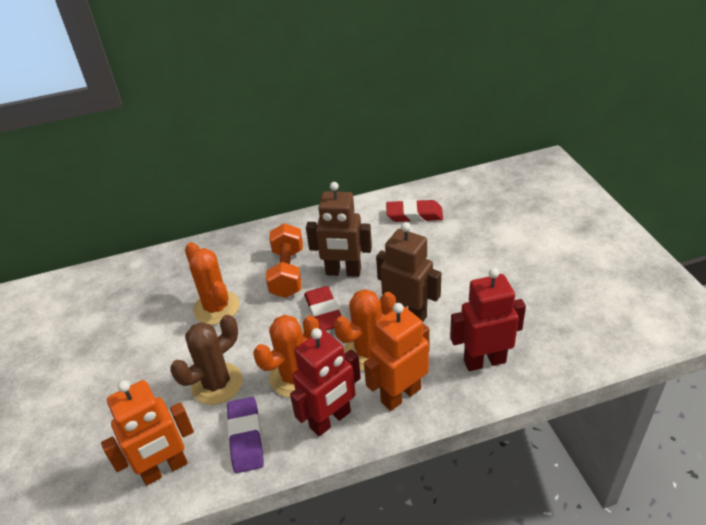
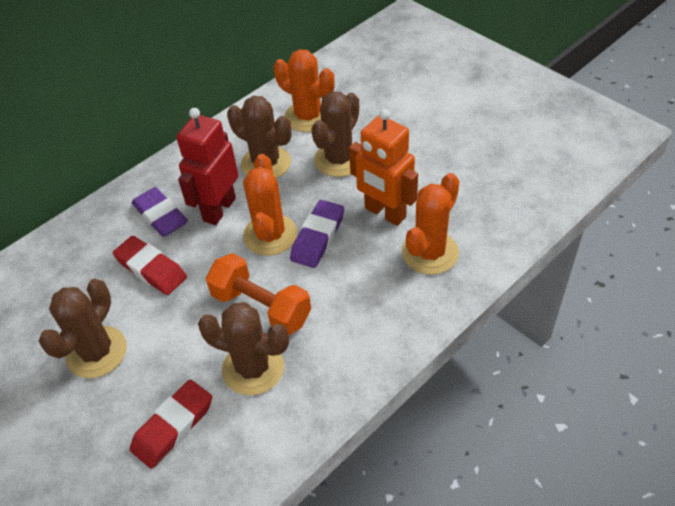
brown cactus: [170,315,242,405] = 1 -> [39,279,127,378] [198,302,289,396] [227,96,291,178] [311,91,359,177] = 4
brown robot: [306,182,372,277] [376,222,441,322] = 2 -> none = 0
orange robot: [101,380,194,485] [364,303,429,411] = 2 -> [349,109,418,226] = 1
purple eraser: [227,397,264,473] = 1 -> [131,187,188,237] [290,200,344,268] = 2
red robot: [290,328,361,436] [450,268,526,371] = 2 -> [176,108,238,225] = 1

